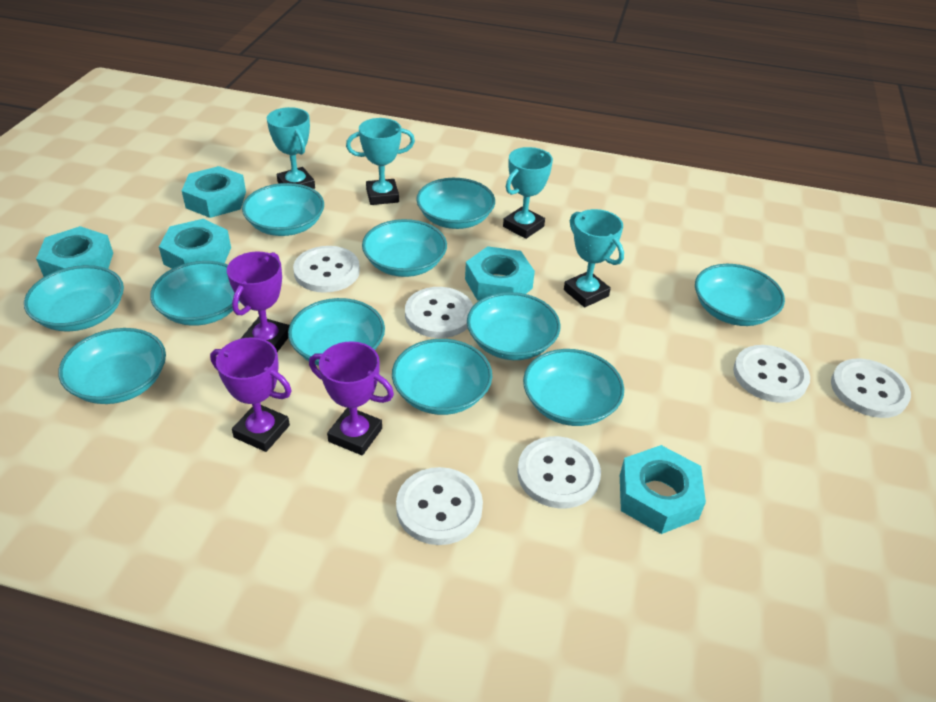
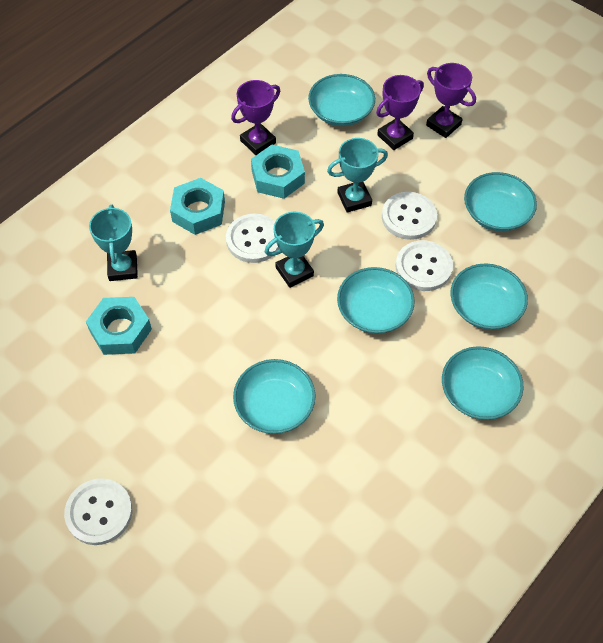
turquoise bowl: [24,265,124,332] [58,328,166,404] [150,261,240,326] [242,183,324,236] [288,298,385,366] [362,219,447,277] [392,339,492,415] [416,178,495,229] [467,292,560,360] [523,349,624,426] [695,264,785,326] = 11 -> [233,359,316,434] [308,74,375,126] [337,267,415,334] [442,346,524,420] [450,263,528,330] [464,172,537,231] = 6
turquoise nut: [36,226,113,277] [159,219,231,269] [182,166,246,218] [465,246,535,301] [620,445,706,534] = 5 -> [86,297,152,355] [170,178,225,235] [251,145,305,199] = 3
turquoise trophy: [267,107,315,189] [346,118,415,205] [503,147,553,239] [564,209,624,307] = 4 -> [89,205,138,281] [265,212,324,288] [327,138,388,213] = 3
white button: [293,246,360,293] [396,467,483,545] [405,287,473,338] [517,436,601,508] [733,345,810,403] [831,358,911,418] = 6 -> [64,478,132,545] [226,214,279,263] [382,192,437,240] [395,240,453,291] = 4

